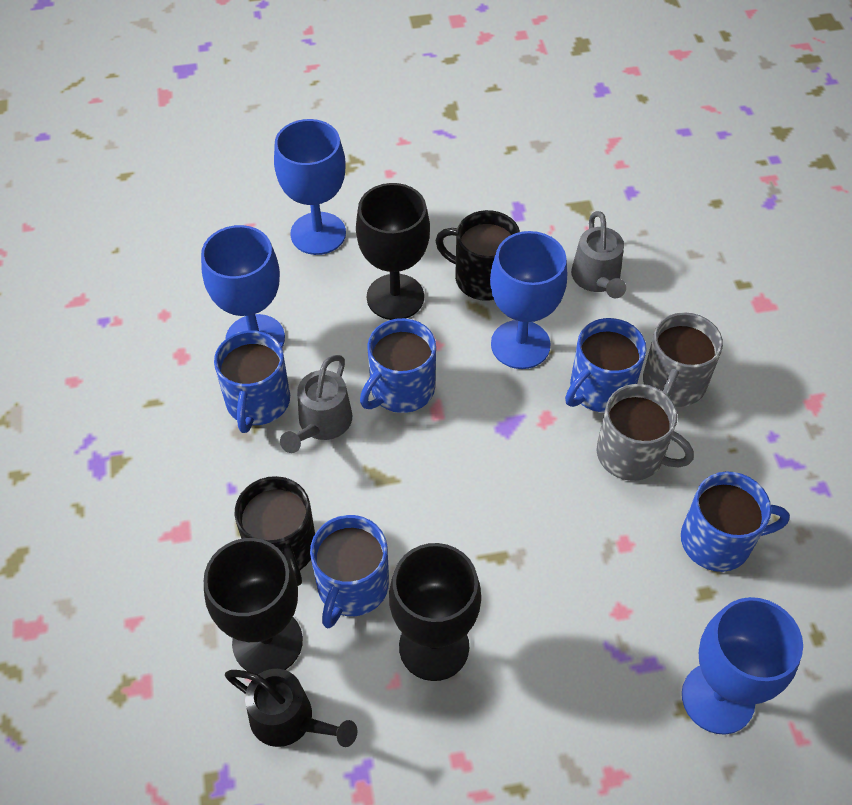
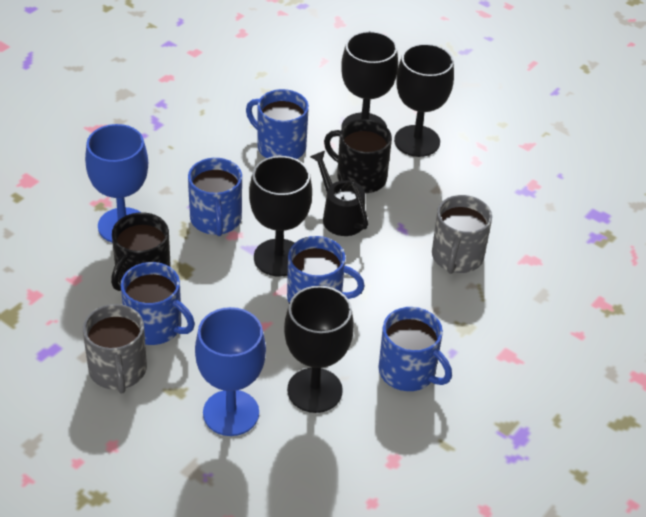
black goblet: [204,538,303,675] [356,183,430,320] [389,543,481,681] = 3 -> [249,156,312,277] [284,286,354,413] [341,31,398,128] [394,44,454,157] = 4
blue goblet: [201,225,285,347] [274,119,346,255] [490,231,567,369] [682,597,803,735] = 4 -> [85,124,148,243] [195,307,266,436] = 2
grey watering can: [280,355,352,453] [571,211,626,298] = 2 -> none = 0

